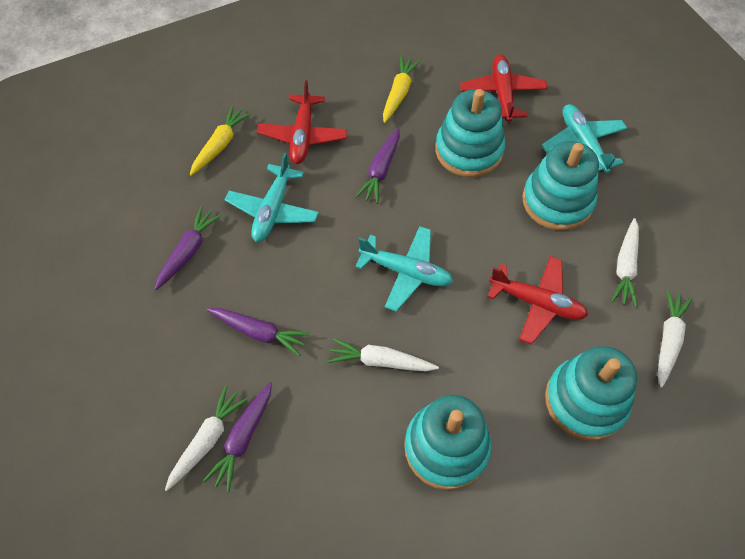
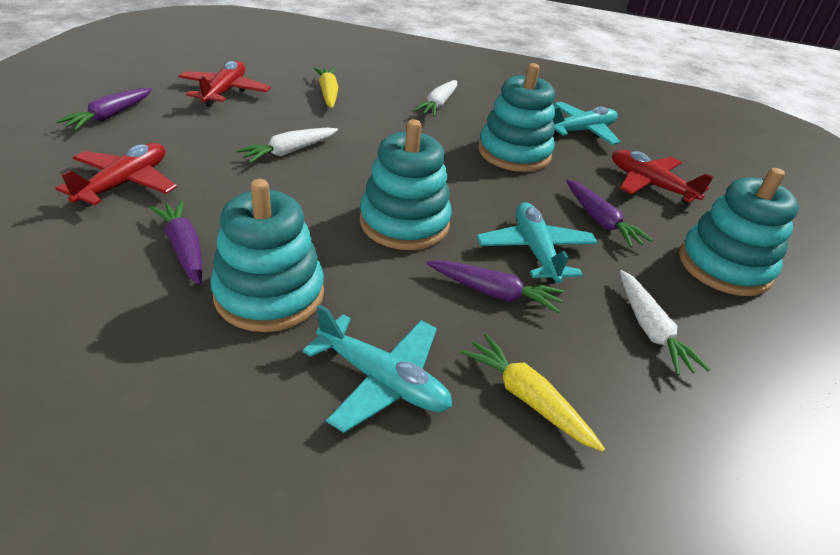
white carrot: [165,386,248,491] [328,338,439,371] [611,218,639,307] [658,290,693,388] = 4 -> [236,128,338,163] [413,80,457,117] [620,270,710,376] = 3

